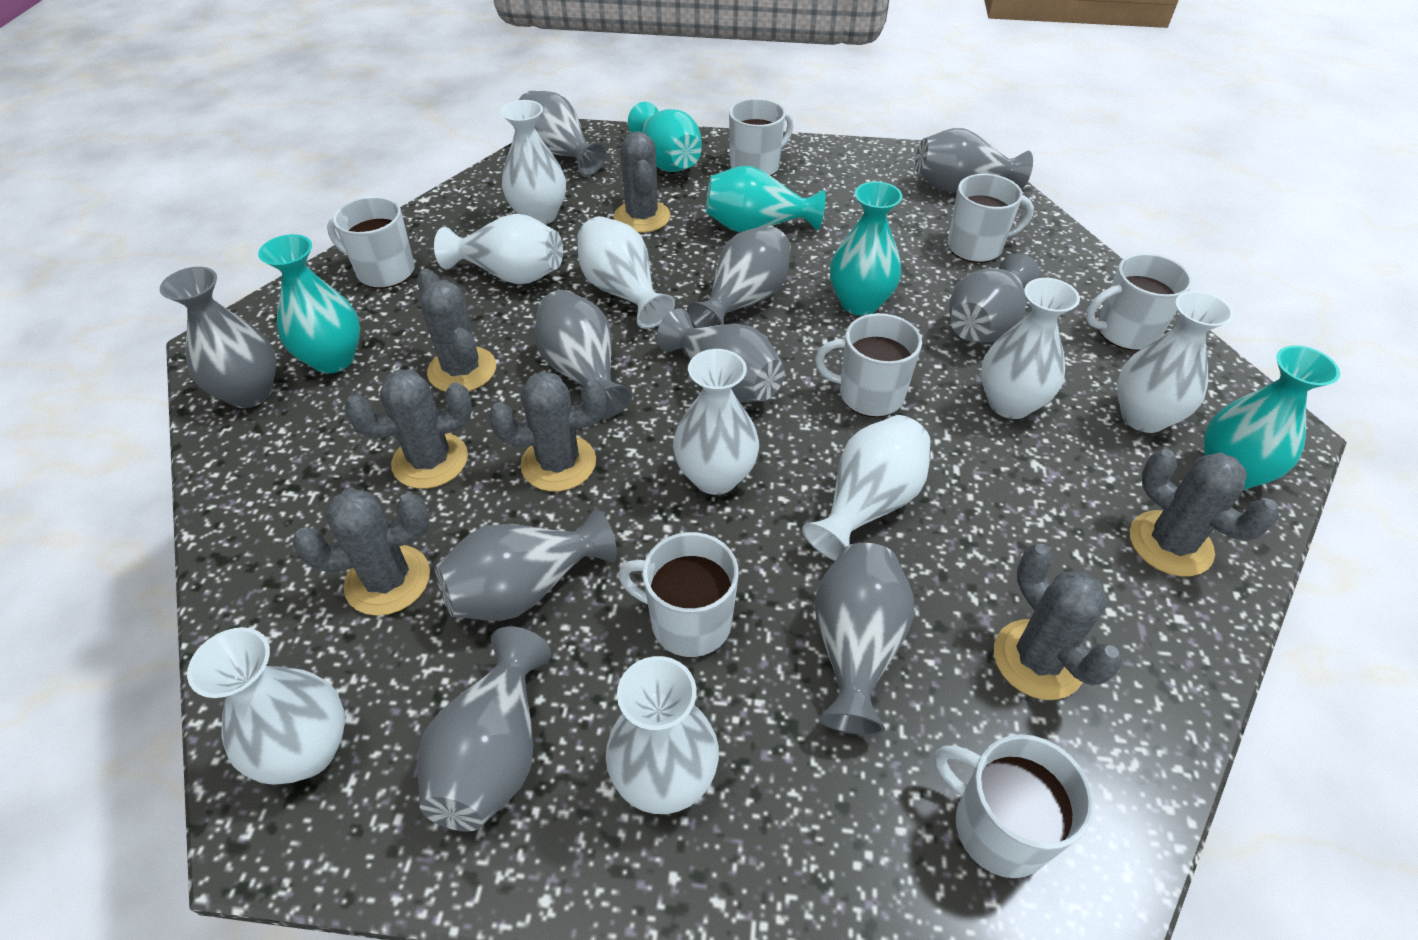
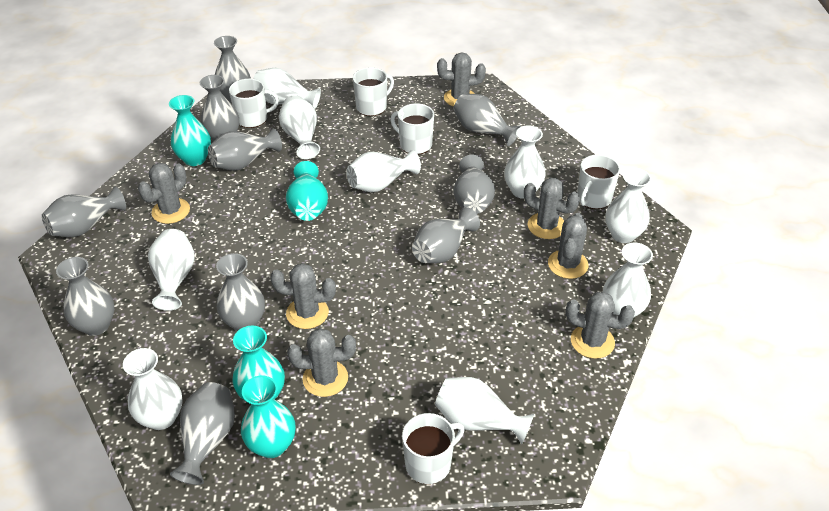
turquoise vase: [258,234,360,373] [628,102,702,172] [706,166,826,233] [830,181,903,315] [1204,345,1340,490] = 5 -> [169,95,211,166] [233,326,285,402] [241,375,295,458] [286,161,328,221] = 4
white mug: [327,196,415,289] [618,532,738,657] [729,98,793,176] [815,313,922,417] [934,734,1094,878] [948,174,1034,263] [1086,253,1192,351] = 7 -> [229,79,279,128] [353,67,394,116] [390,103,434,154] [402,413,464,484] [577,155,620,209] = 5

